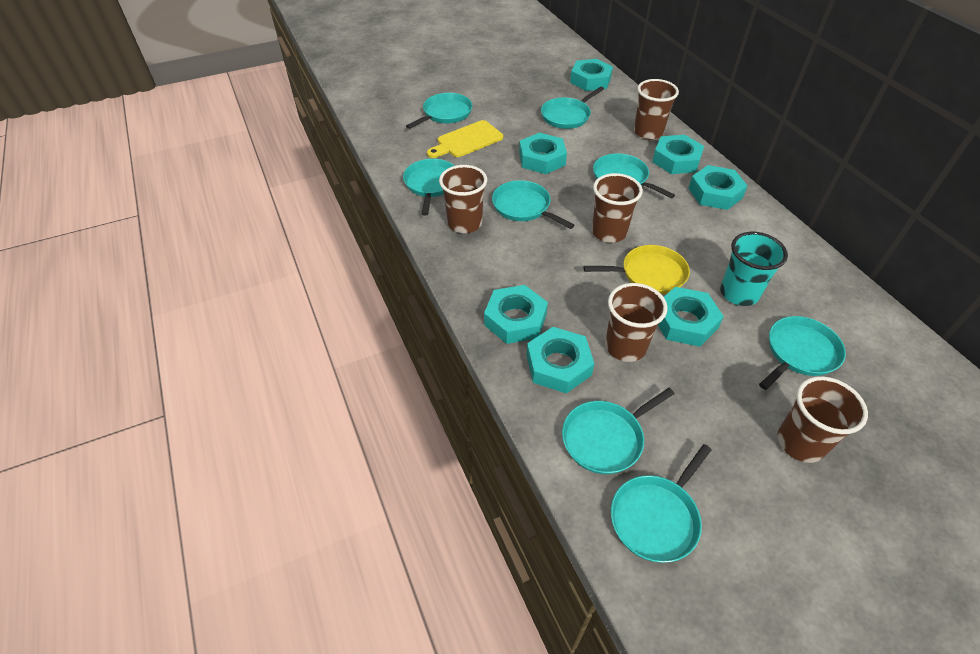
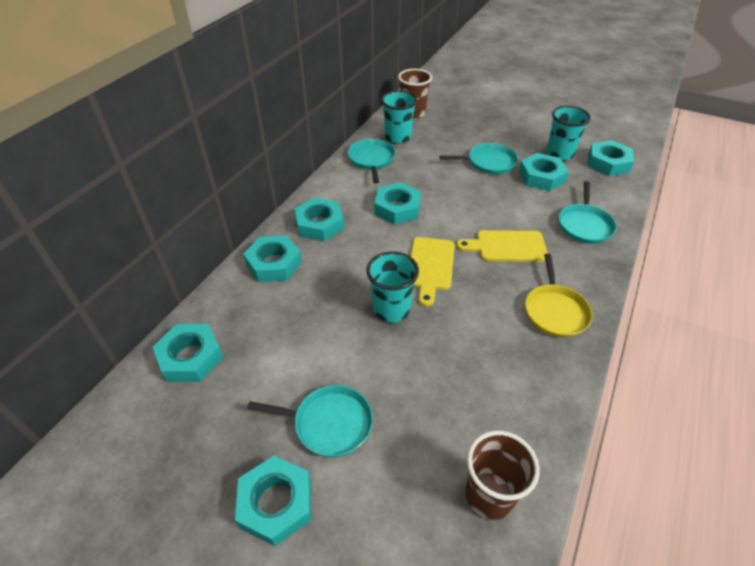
brown cup: [439,165,487,233] [592,173,643,243] [605,283,667,362] [634,79,679,140] [777,376,868,463] = 5 -> [398,69,432,119] [465,431,540,520] = 2
turquoise cup: [720,232,788,306] = 1 -> [366,251,419,323] [381,91,417,144] [546,106,591,161] = 3
turquoise pan: [403,159,455,216] [406,93,472,129] [492,180,574,229] [541,86,604,129] [562,388,675,474] [593,153,675,199] [611,444,711,563] [759,316,846,390] = 8 -> [247,385,373,457] [348,139,396,184] [439,143,518,174] [559,181,616,244] = 4
yellow cutting board: [427,120,503,158] = 1 -> [411,237,455,307] [456,230,548,262] = 2

